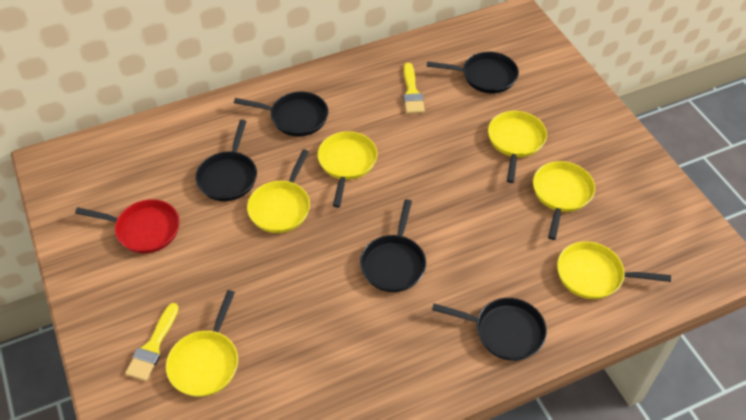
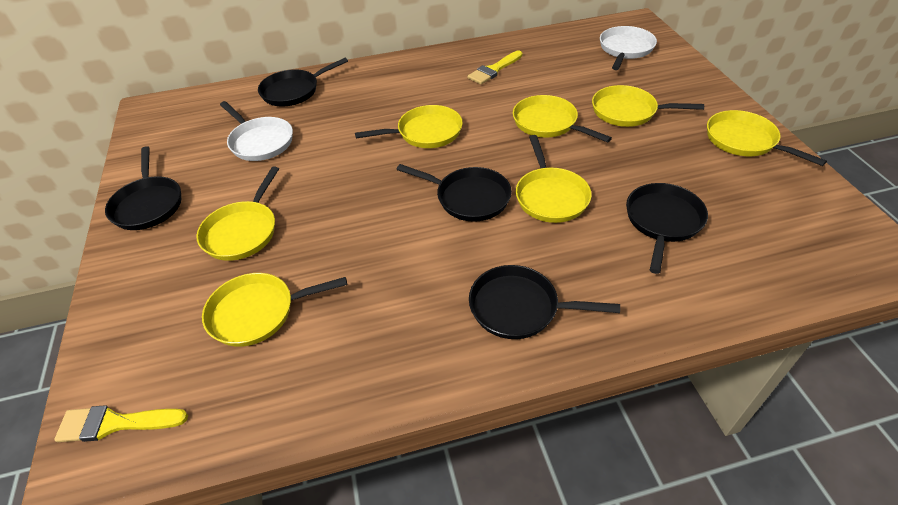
red pan: [75,199,180,253] = 1 -> none = 0
white pan: none = 0 -> [220,101,293,161] [600,26,657,70] = 2
yellow pan: [166,290,238,397] [247,149,310,233] [317,131,378,208] [488,111,547,183] [533,161,595,240] [557,241,671,299] = 6 -> [196,166,279,261] [202,273,347,347] [355,105,463,148] [513,95,612,143] [516,135,592,223] [592,85,704,127] [707,110,827,166] = 7

